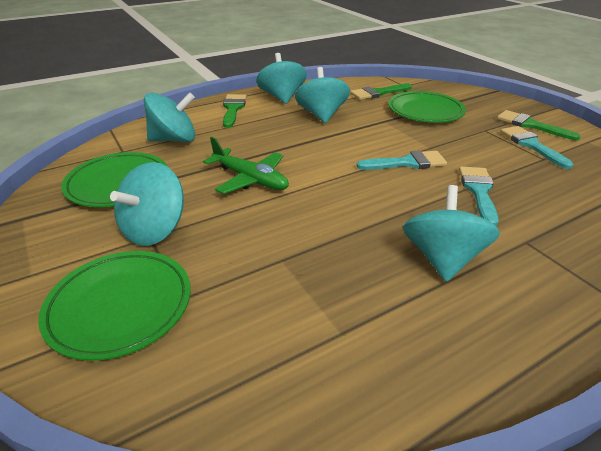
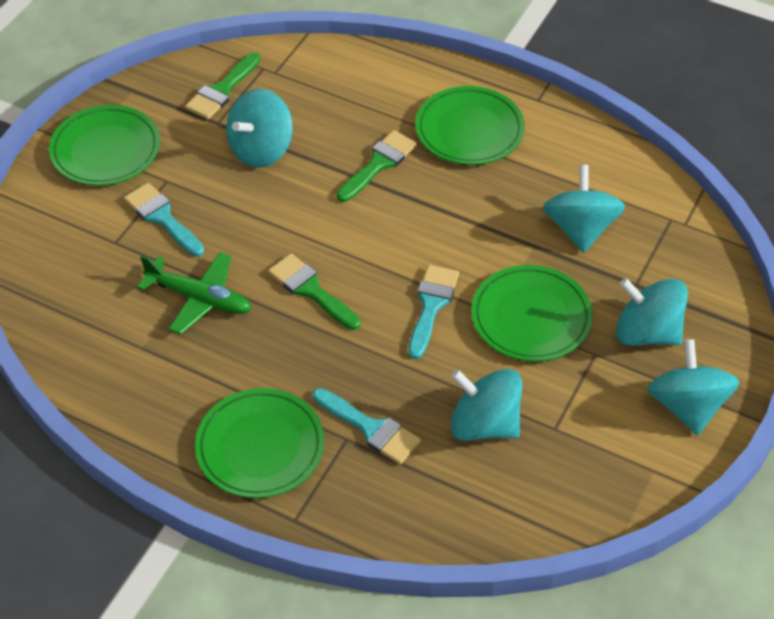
green plate: [38,251,191,361] [61,152,168,207] [388,91,466,123] = 3 -> [49,105,160,186] [195,388,324,498] [415,86,525,165] [471,265,593,362] = 4

